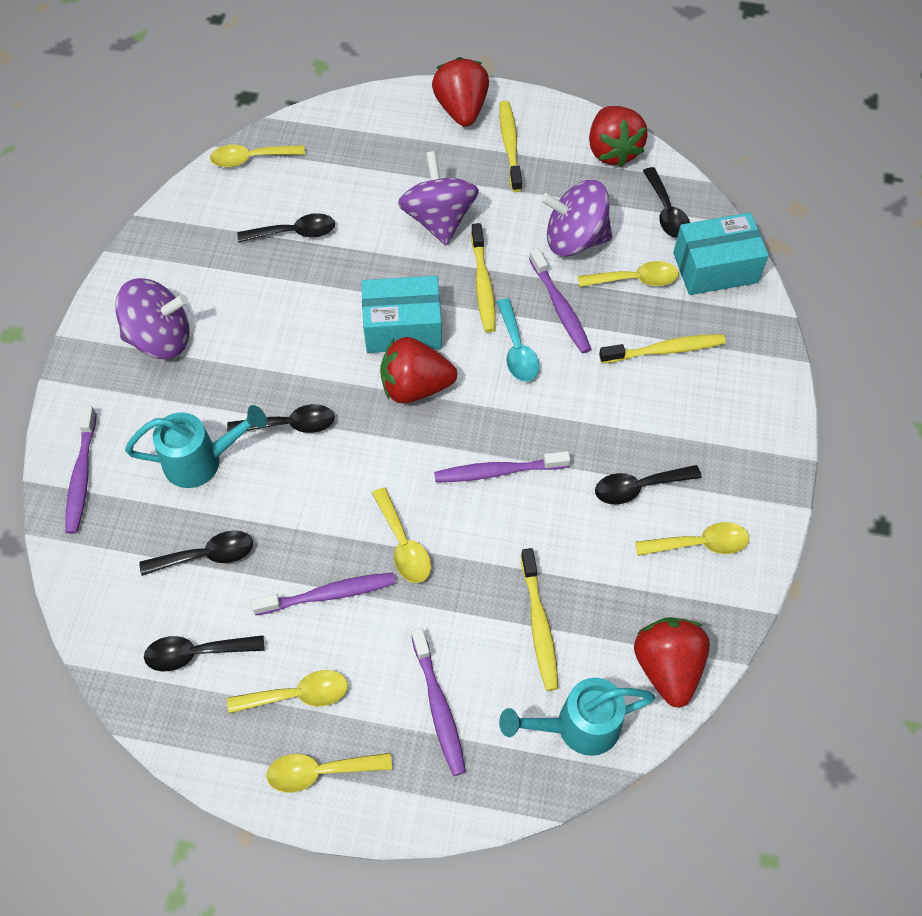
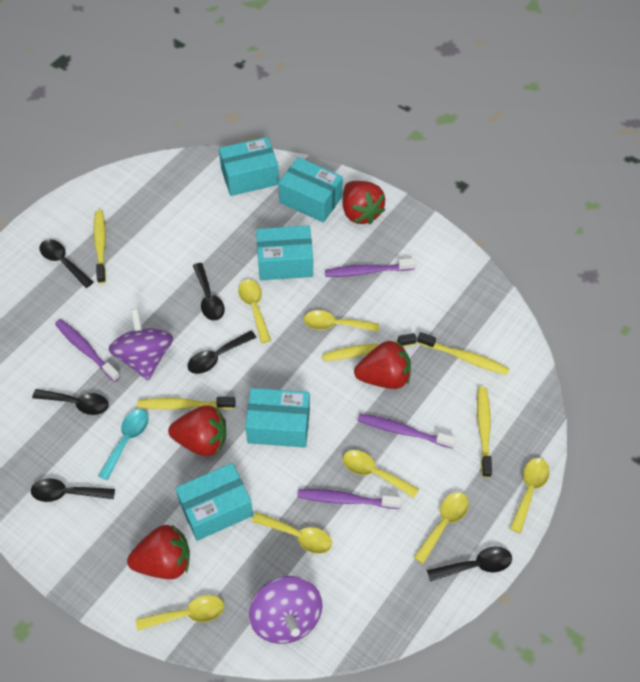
purple spinning top: [115,278,189,359] [398,151,479,245] [541,180,612,257] = 3 -> [108,308,173,381] [249,576,323,644] = 2
purple toothbrush: [65,406,97,534] [251,573,396,615] [411,628,466,776] [434,451,570,482] [529,248,591,353] = 5 -> [55,319,120,382] [297,489,401,509] [325,258,416,277] [358,414,456,449] = 4
turquoise box: [362,276,442,353] [673,213,769,295] = 2 -> [175,463,253,541] [219,137,279,196] [245,388,310,448] [256,226,313,280] [279,157,343,223] = 5
turquoise watering can: [125,405,267,488] [499,678,655,756] = 2 -> none = 0
yellow spoon: [210,145,305,168] [227,670,348,713] [266,753,392,793] [372,487,431,583] [578,261,679,287] [635,522,749,556] = 6 -> [136,595,224,631] [238,279,271,343] [252,512,332,554] [304,310,379,332] [343,450,419,498] [413,492,469,564] [510,458,550,533] = 7
yellow toothbrush: [471,223,496,332] [499,101,522,192] [521,548,559,691] [599,334,726,363] = 4 -> [94,210,106,284] [137,397,236,410] [322,333,417,361] [417,332,509,375] [477,387,492,478] = 5

